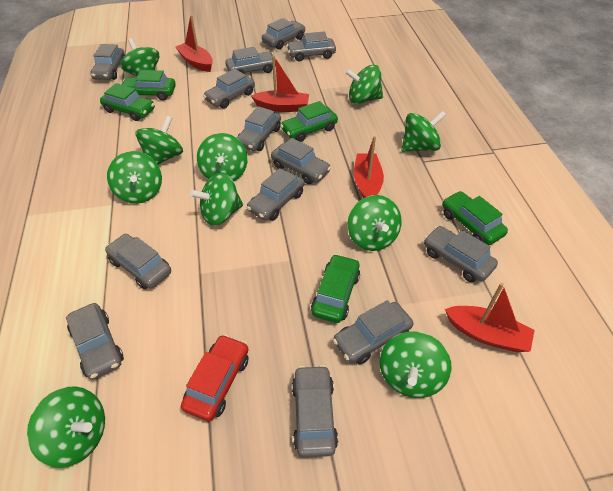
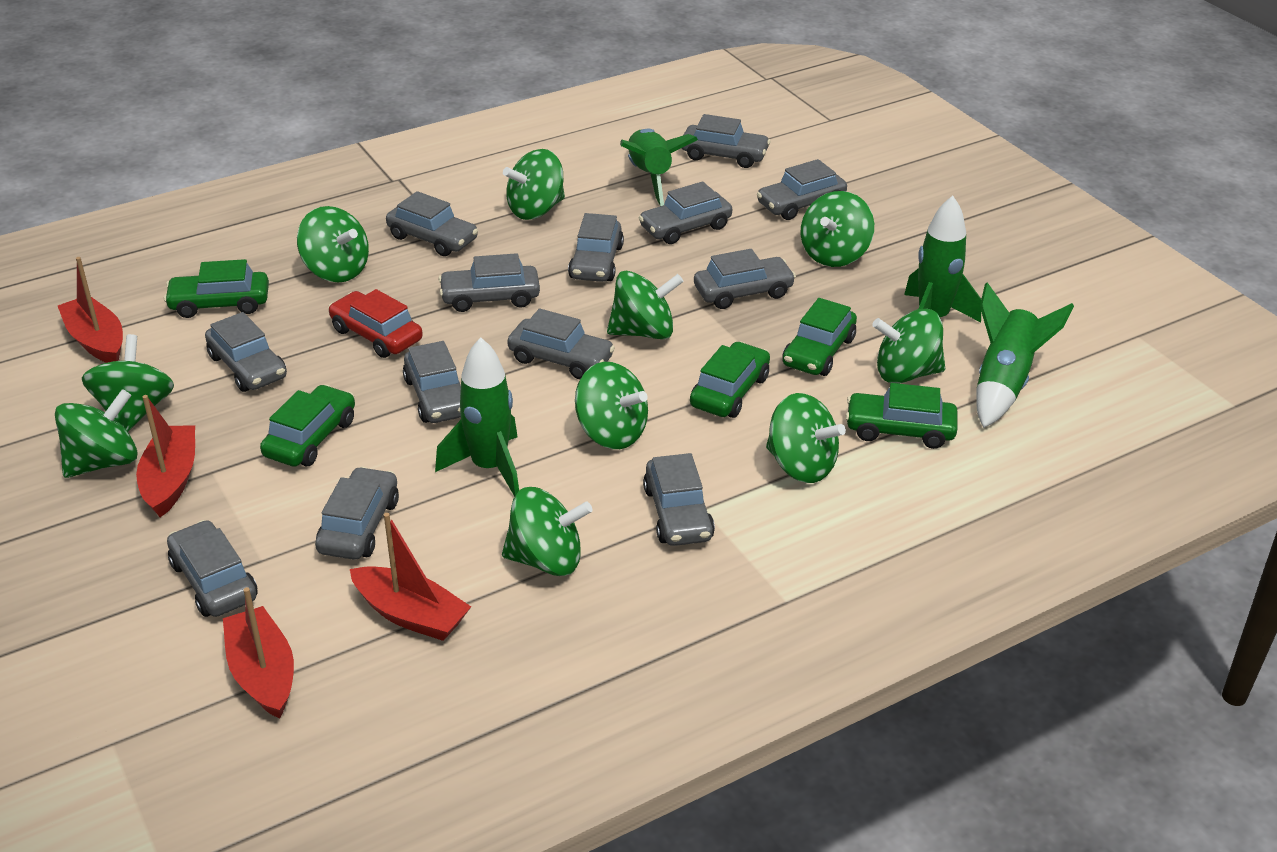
green rocket: none = 0 -> [435,337,519,497] [620,129,698,206] [904,196,981,322] [976,282,1074,428] = 4

